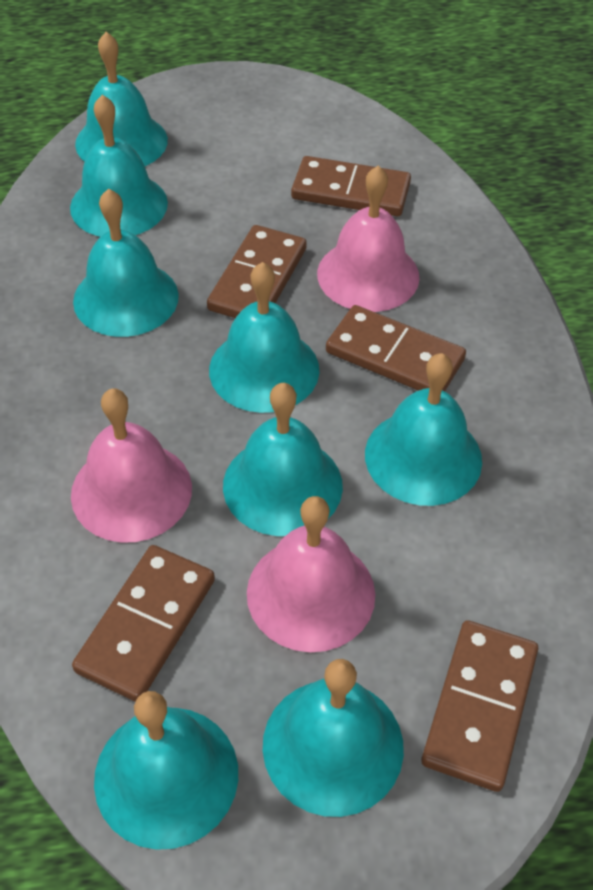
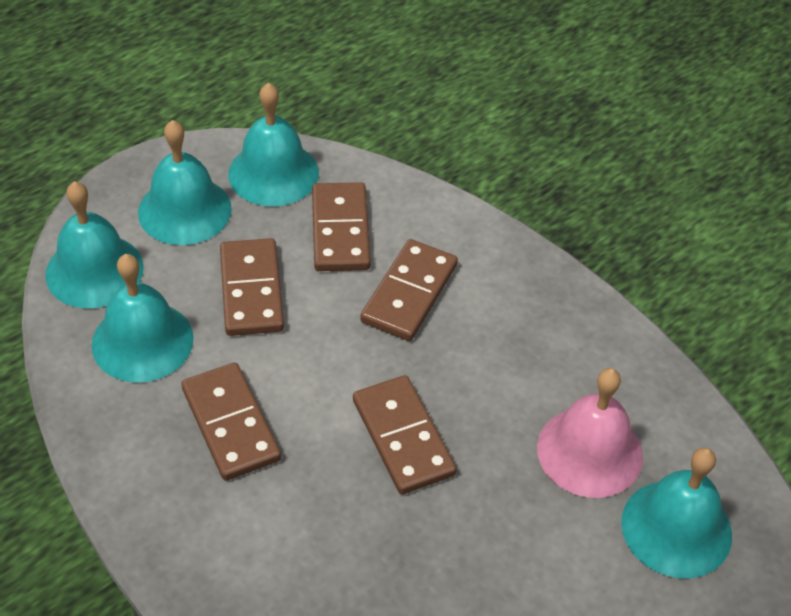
pink bell: [71,388,192,543] [247,496,375,652] [317,166,420,312] = 3 -> [537,368,643,498] = 1
turquoise bell: [70,95,168,237] [73,188,179,337] [75,32,168,166] [94,691,238,850] [209,262,319,413] [223,383,343,536] [263,659,404,817] [365,353,482,506] = 8 -> [45,181,144,309] [91,254,194,383] [138,120,232,245] [228,83,319,206] [621,447,732,579] = 5

